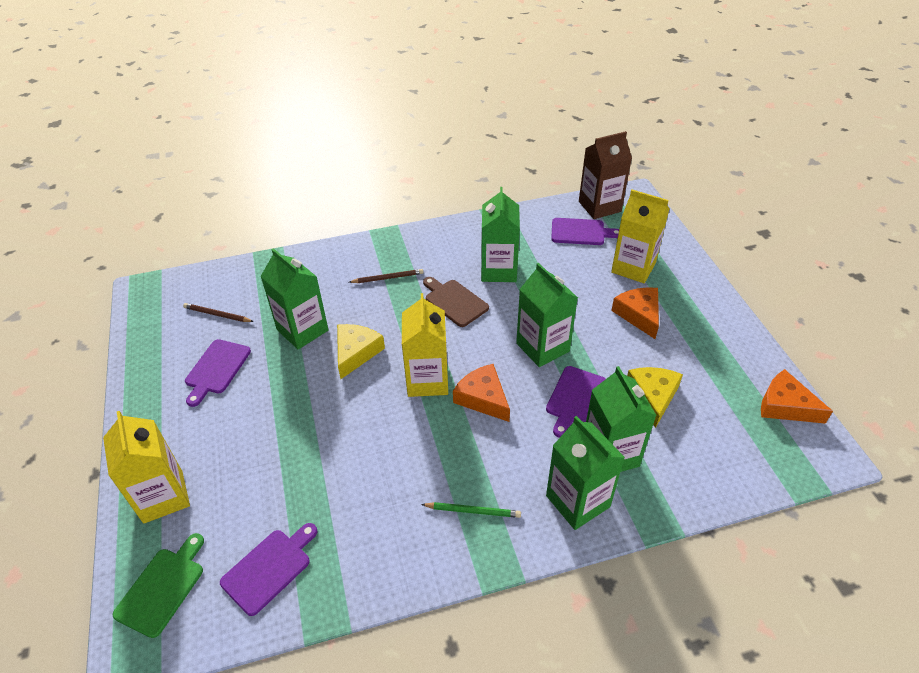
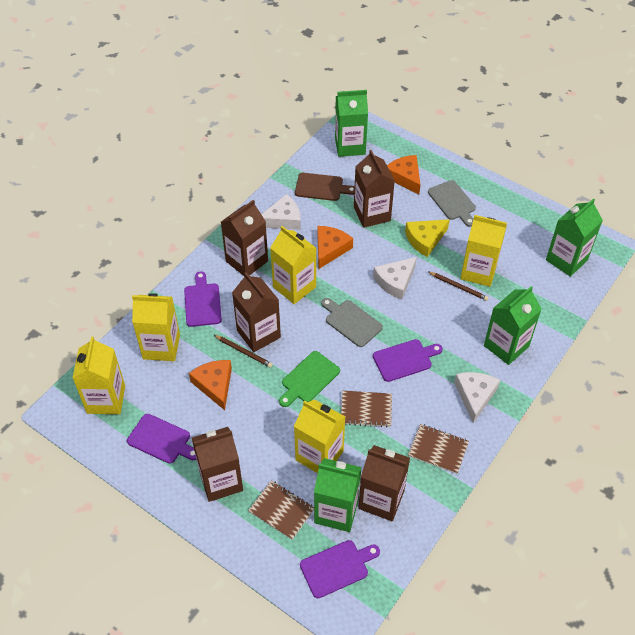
brown carton: [579,131,632,219] = 1 -> [192,427,243,502] [221,200,268,277] [232,272,281,352] [354,150,395,228] [358,445,410,521] = 5
brown notebook: none = 0 -> [248,480,314,540] [341,391,392,428] [408,424,469,474] = 3
green carton: [260,248,329,350] [481,187,520,282] [516,263,578,367] [546,416,625,530] [586,366,657,472] = 5 -> [314,458,362,532] [335,90,368,157] [484,286,542,365] [546,198,603,277] = 4
green pencil: [421,502,521,518] = 1 -> none = 0
grey cutting board: none = 0 -> [321,298,383,347] [428,180,476,227] = 2
white cheese: none = 0 -> [261,194,301,230] [373,257,417,299] [454,372,500,423] = 3
yellow carton: [103,411,190,524] [402,293,448,397] [611,190,669,283] = 3 -> [72,337,125,414] [132,293,180,361] [270,226,316,304] [294,399,345,473] [460,215,507,287] = 5
yellow cheese: [337,324,385,379] [627,367,683,428] = 2 -> [405,219,450,257] = 1

